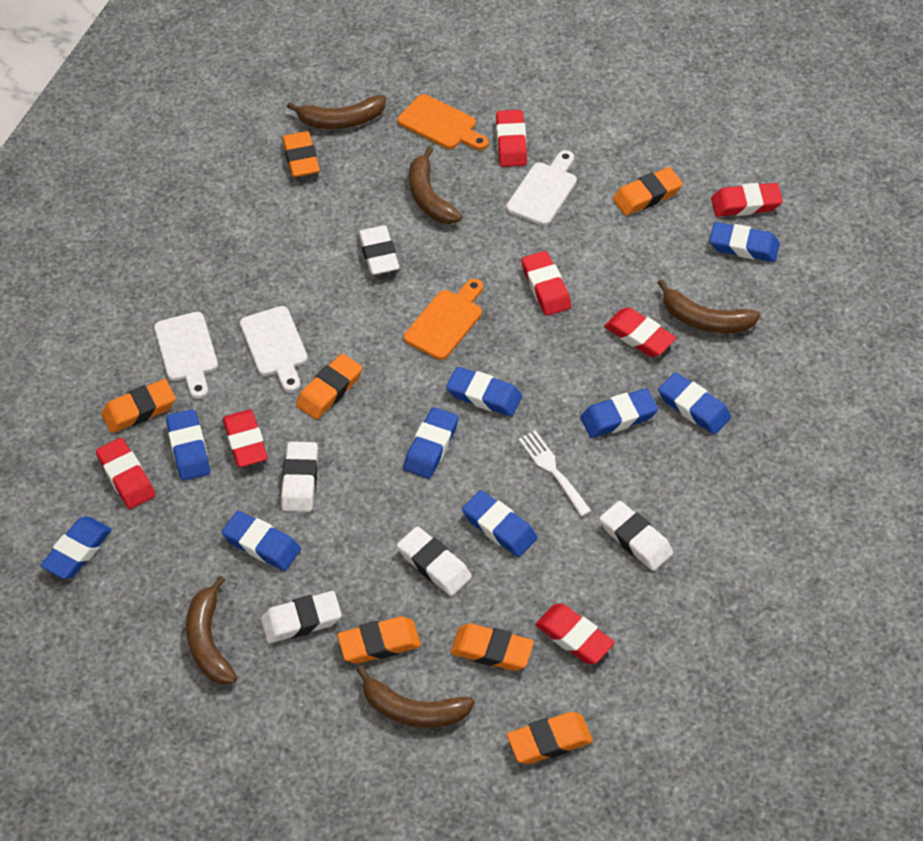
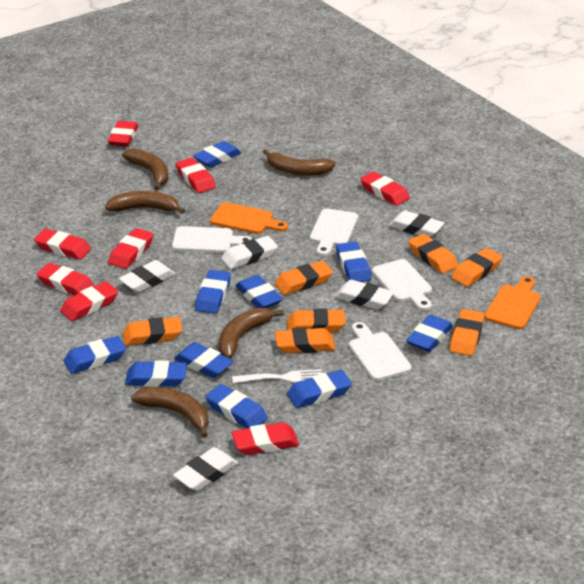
blue eraser: [40,517,112,579] [166,409,210,481] [222,511,301,571] [404,407,458,479] [446,367,522,417] [462,490,537,557] [581,388,658,438] [658,372,731,435] [709,222,780,262] = 9 -> [64,336,126,374] [125,360,187,387] [174,342,234,378] [193,141,241,168] [195,270,231,314] [206,384,268,429] [236,275,283,308] [287,370,352,408] [336,242,372,282] [406,315,453,352] = 10
red eraser: [96,438,155,509] [223,410,268,467] [496,110,527,167] [521,251,571,316] [535,604,615,664] [604,307,676,357] [711,183,783,217] = 7 -> [34,229,91,260] [36,263,94,295] [60,281,118,321] [108,121,138,147] [108,228,153,269] [176,158,216,193] [232,422,299,455] [360,172,410,206] = 8
white cutting board: [154,312,218,399] [240,306,308,393] [506,150,577,226] = 3 -> [172,226,252,253] [310,208,358,256] [349,322,412,381] [372,259,432,311] = 4

